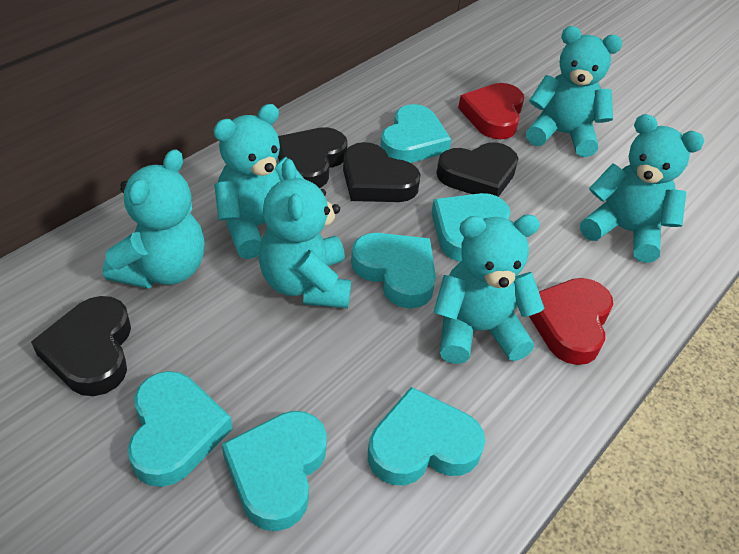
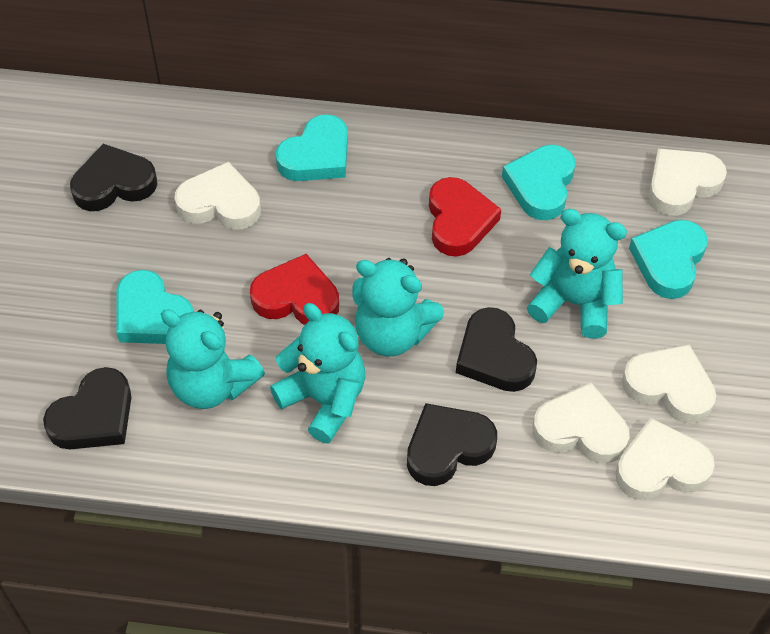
turquoise heart: [128,371,232,487] [222,411,327,531] [351,233,436,308] [368,387,485,485] [380,104,452,163] [431,193,510,262] = 6 -> [116,270,193,344] [275,114,348,181] [502,145,575,220] [629,220,708,299] = 4
turquoise teddy bear: [103,149,205,289] [213,104,304,259] [259,159,351,308] [433,215,545,364] [526,26,622,157] [580,114,704,263] = 6 -> [161,309,265,409] [270,303,365,443] [352,258,444,356] [527,209,627,339] = 4
white heart: none = 0 -> [175,162,261,230] [532,383,630,464] [615,418,715,500] [622,344,716,424] [648,149,727,216] = 5

